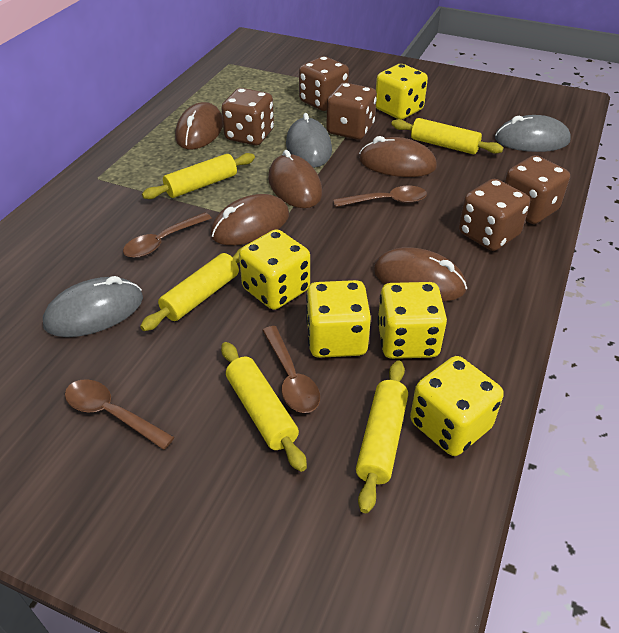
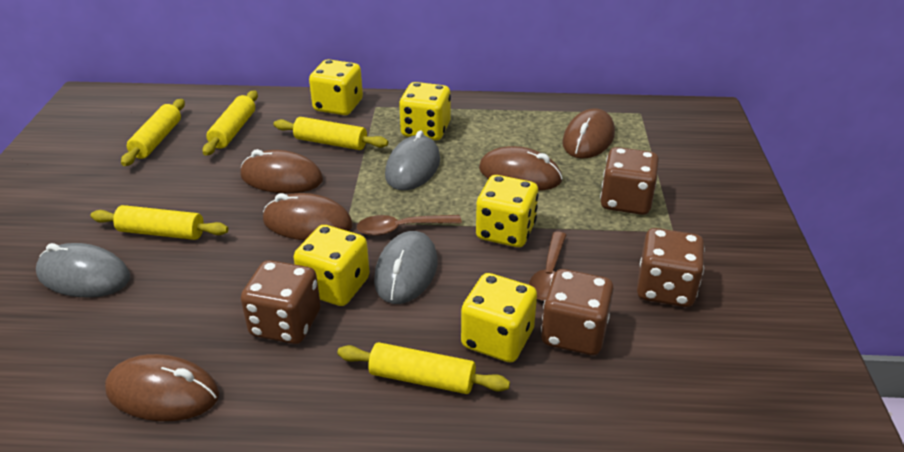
brown dice: [221,88,274,145] [299,56,349,111] [326,82,377,140] [459,179,530,251] [505,155,570,224] = 5 -> [241,260,321,344] [541,269,614,355] [600,147,659,215] [637,228,705,307] = 4
brown spoon: [65,379,175,450] [123,212,212,258] [262,326,320,413] [333,186,427,207] = 4 -> [357,215,462,236] [529,231,566,301] = 2

